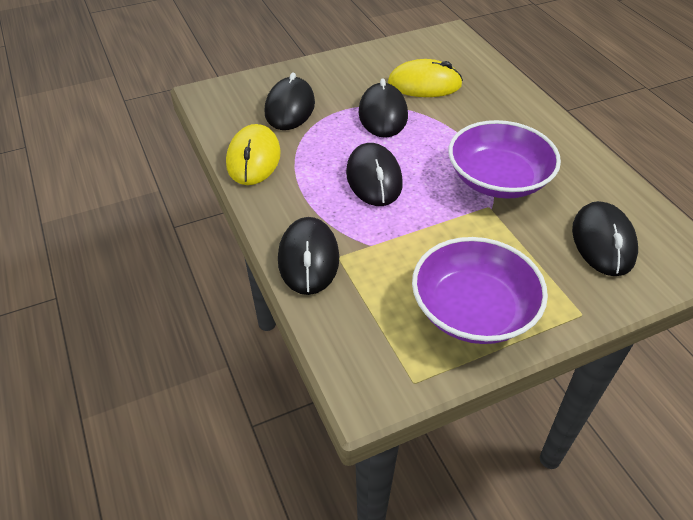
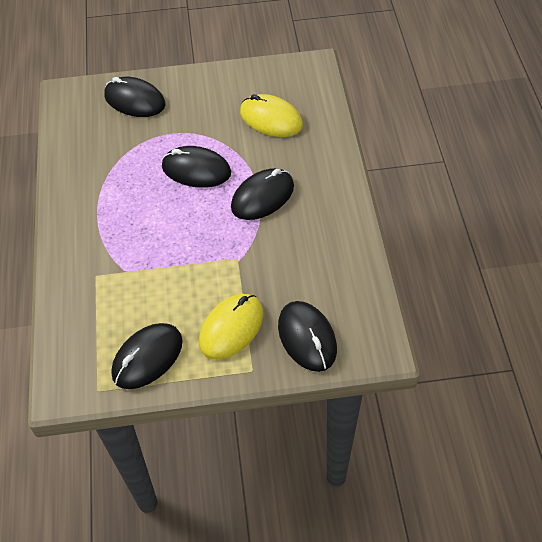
purple bowl: [412,237,548,344] [448,120,561,199] = 2 -> none = 0

